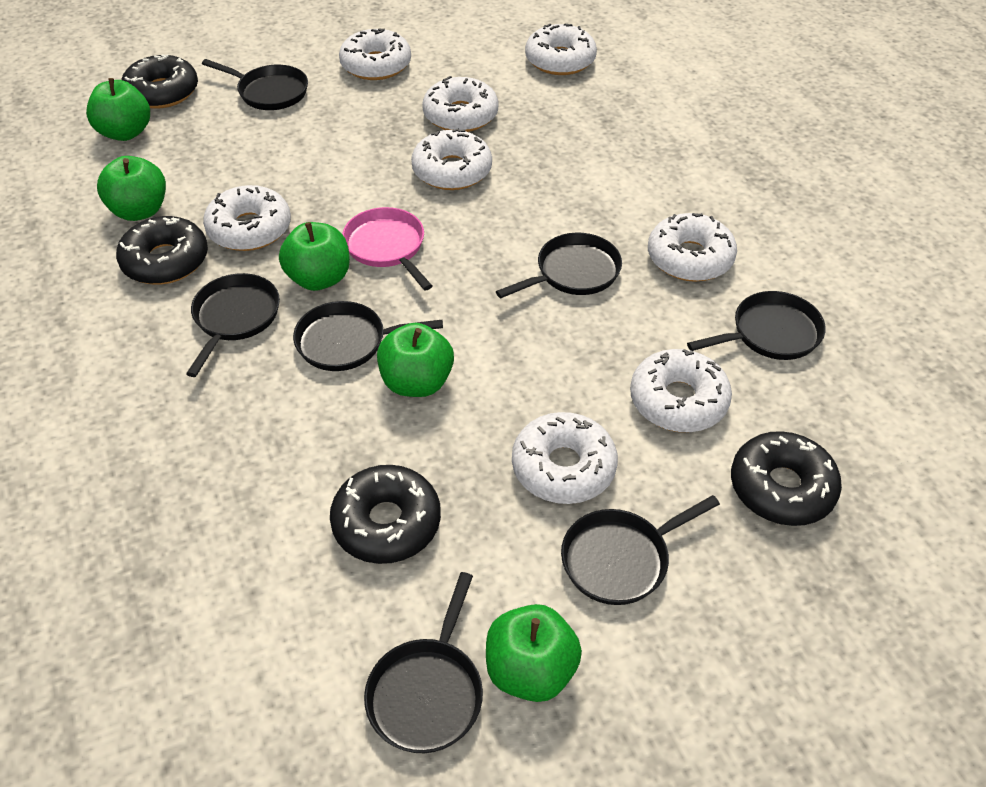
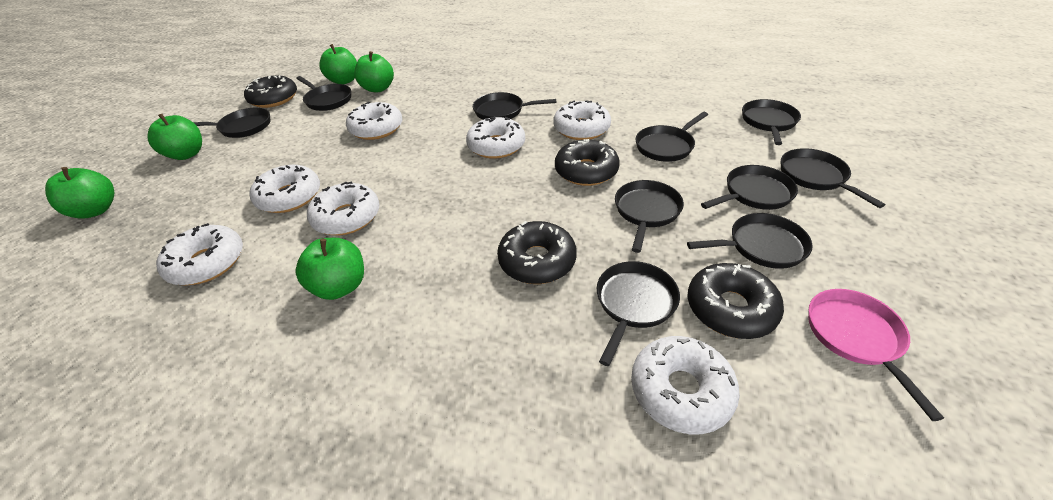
black pan: [186,273,280,377] [202,59,308,110] [293,301,443,371] [364,572,483,753] [496,233,622,298] [561,495,720,605] [687,291,826,360] = 7 -> [193,108,271,138] [296,76,351,111] [473,92,556,120] [597,261,680,366] [615,180,684,253] [635,112,708,162] [687,213,813,269] [701,165,798,210] [742,99,801,145] [781,148,885,208] = 10
white donut: [203,185,291,251] [339,28,411,80] [411,128,492,190] [422,76,498,132] [512,412,618,504] [525,23,597,75] [630,349,732,432] [648,213,737,282] = 8 -> [156,223,243,285] [249,165,320,213] [307,181,380,235] [346,102,402,140] [466,117,525,159] [554,100,611,140] [631,336,740,434] = 7

